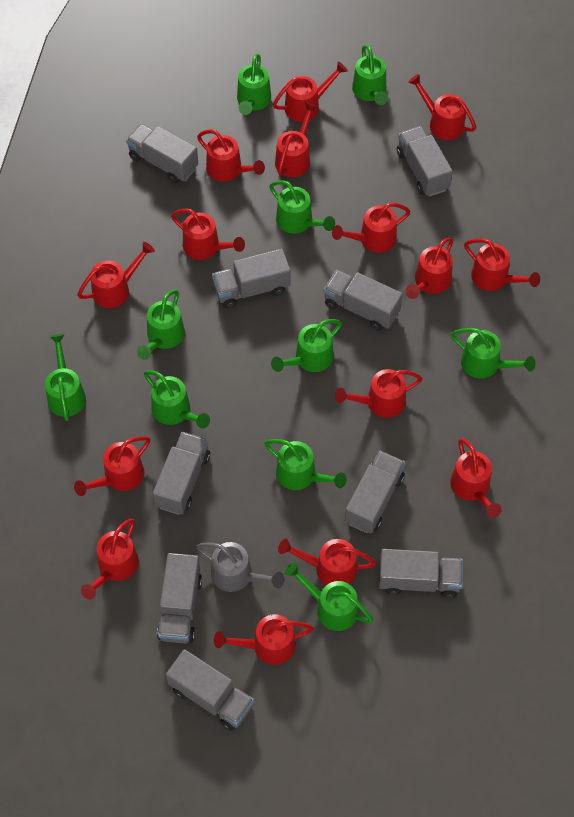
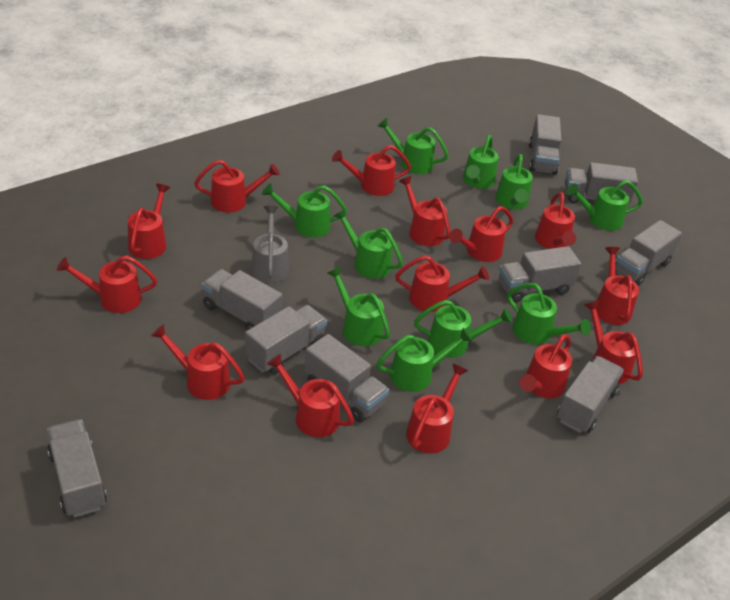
red watering can: [74,436,150,496] [77,242,155,308] [81,519,139,599] [171,209,245,260] [197,129,265,182] [214,614,314,665] [273,61,348,122] [275,102,318,177] [278,539,376,585] [332,203,410,253] [335,369,422,418] [405,237,453,299] [408,74,476,140] [450,438,502,518] [464,238,540,291] = 15 -> [57,255,157,313] [128,184,170,259] [151,324,245,400] [194,160,280,212] [267,354,354,437] [332,145,411,196] [395,255,489,312] [399,176,451,246] [406,364,468,454] [449,206,513,262] [519,334,572,398] [535,192,576,249] [584,301,643,384] [596,247,639,325] = 14

